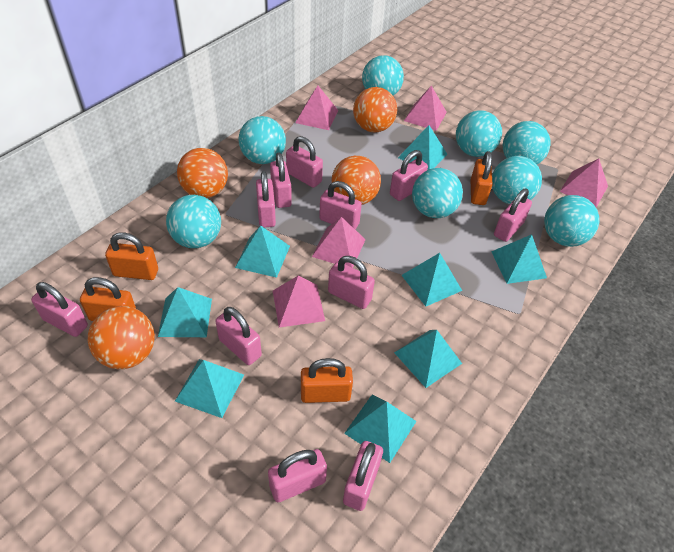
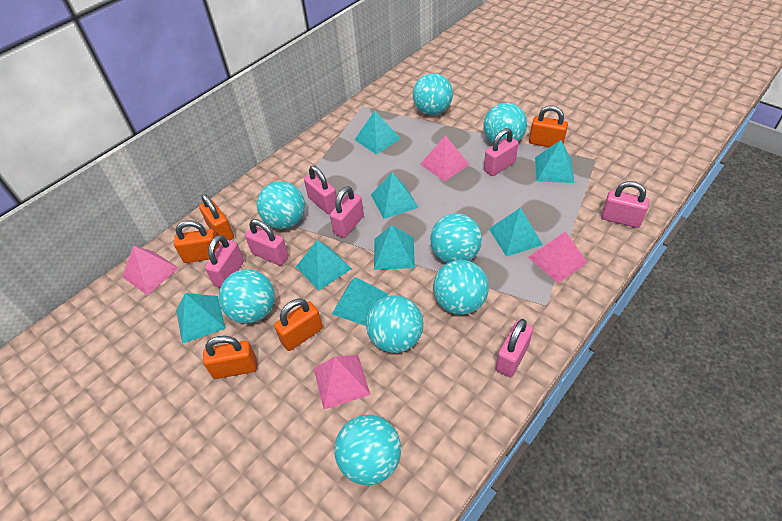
orange ball: [88,306,155,369] [177,148,228,198] [331,156,381,205] [353,87,397,132] = 4 -> none = 0
orange padlock: [80,277,136,321] [105,232,158,280] [301,358,353,403] [471,151,493,205] = 4 -> [174,221,220,263] [199,194,234,243] [203,336,257,379] [274,299,323,351] [529,106,568,147] = 5
pink padlock: [31,282,88,337] [215,307,262,365] [256,171,276,227] [268,449,327,502] [270,153,292,208] [286,136,323,188] [319,181,362,230] [328,256,375,309] [343,441,383,511] [390,150,428,201] [494,189,532,242] = 11 -> [205,235,244,288] [245,219,289,266] [304,166,337,214] [330,186,364,238] [484,128,518,176] [496,319,533,377] [601,181,649,228] = 7
pink pyramid: [273,275,325,328] [296,86,338,130] [312,217,366,268] [404,85,447,131] [560,158,608,207] = 5 -> [122,246,179,295] [313,355,371,409] [420,135,470,182] [528,231,588,283] = 4

